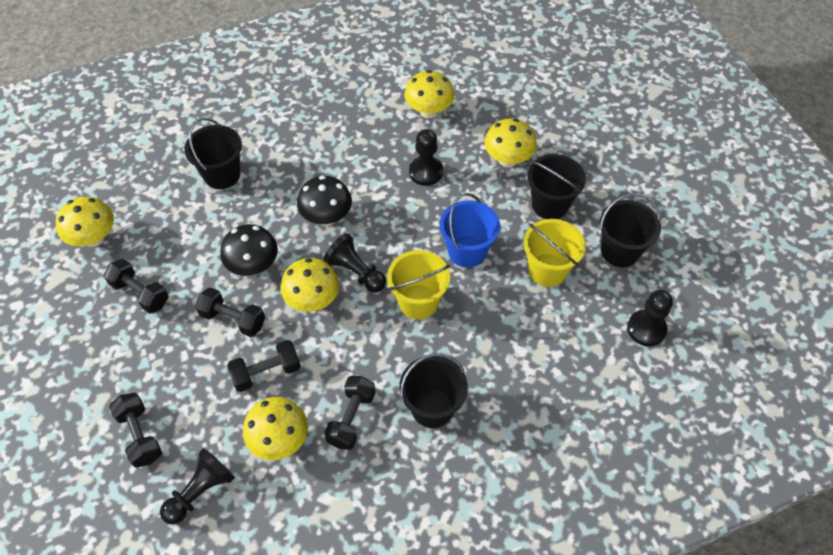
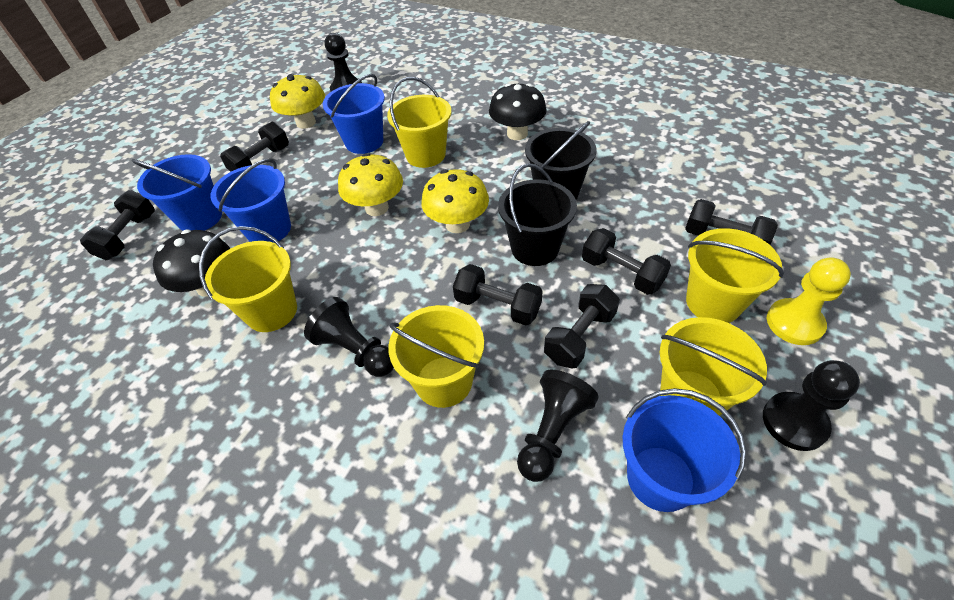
black bucket: [184,117,242,189] [399,353,468,428] [527,154,586,219] [600,193,661,267] = 4 -> [498,163,577,266] [525,121,597,200] = 2
black dumbbell: [104,259,169,314] [109,393,162,468] [195,287,265,337] [227,340,301,392] [324,376,376,450] = 5 -> [80,190,155,260] [220,122,289,172] [453,264,543,326] [544,284,620,369] [582,228,671,295] [685,199,778,245] = 6
blue bucket: [439,193,500,268] = 1 -> [132,154,222,231] [211,159,291,243] [323,74,385,154] [623,388,746,512] = 4
yellow bucket: [387,250,450,319] [524,219,586,287] = 2 -> [199,226,297,332] [387,77,451,168] [388,305,484,408] [660,317,767,416] [686,228,784,323] = 5
yellow mushroom: [56,197,114,247] [243,397,308,460] [281,258,339,312] [404,70,455,119] [484,119,537,167] = 5 -> [270,74,325,129] [338,153,403,216] [421,169,489,233] = 3
yellow pawn: none = 0 -> [766,257,851,345] = 1

